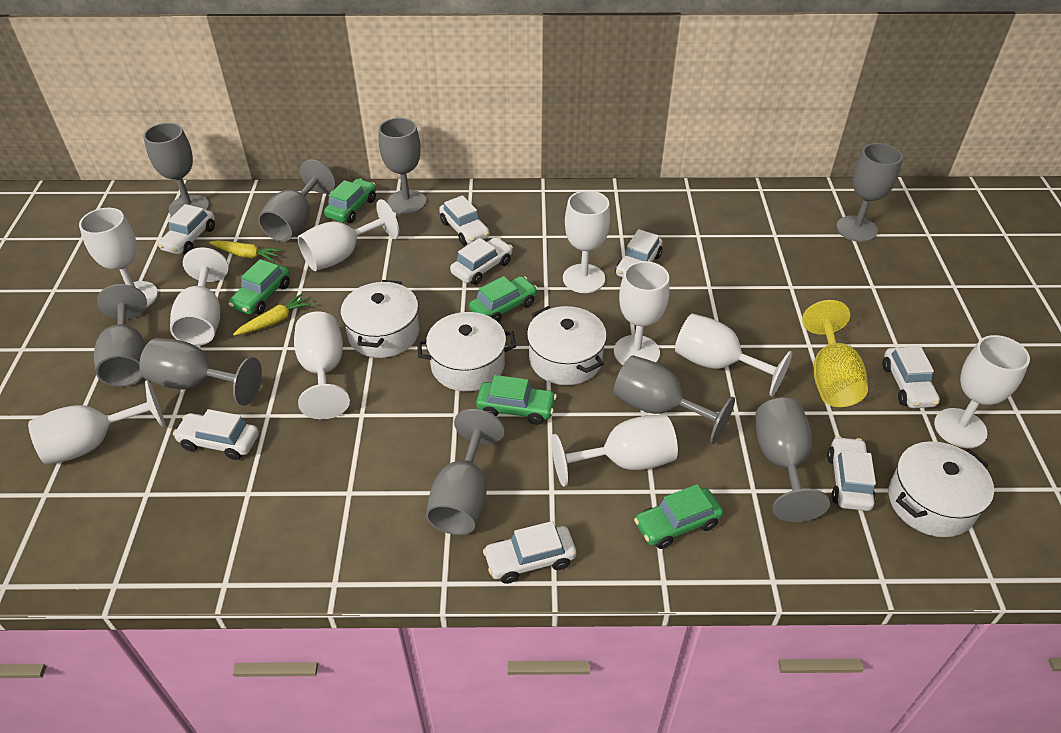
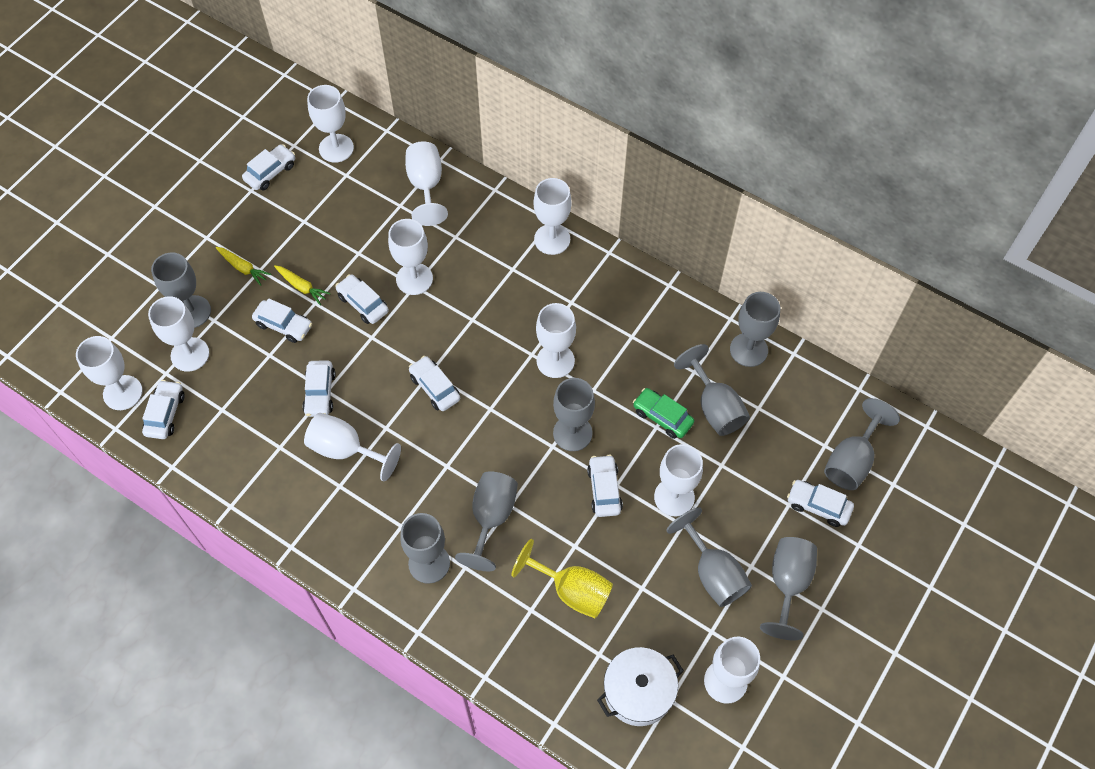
green car: [228,259,290,315] [324,179,376,223] [469,276,538,323] [476,375,557,425] [634,484,723,549] = 5 -> [633,388,694,439] = 1
white pot: [341,280,419,358] [417,312,516,392] [527,306,607,385] [888,441,994,537] = 4 -> [597,647,684,726] = 1

